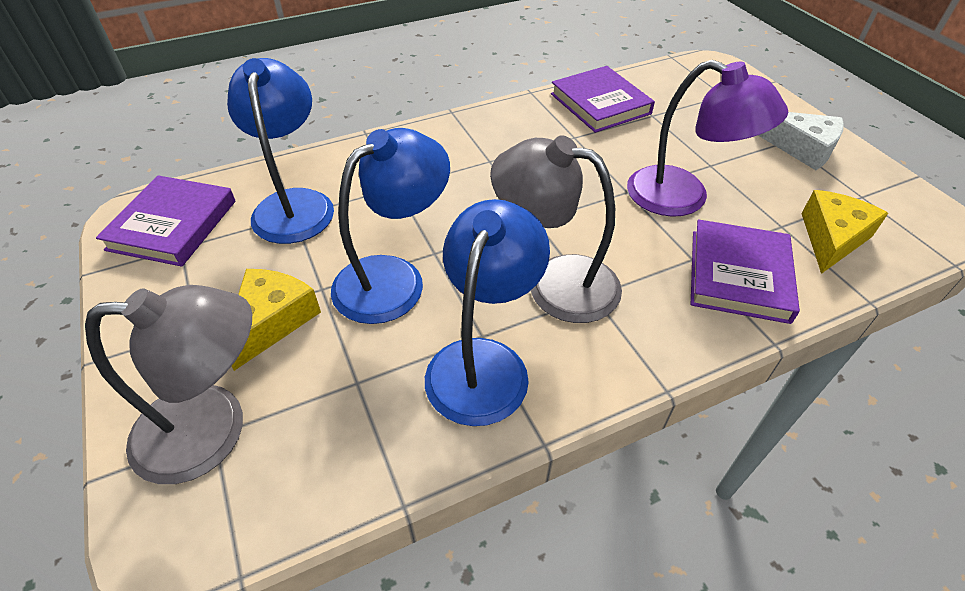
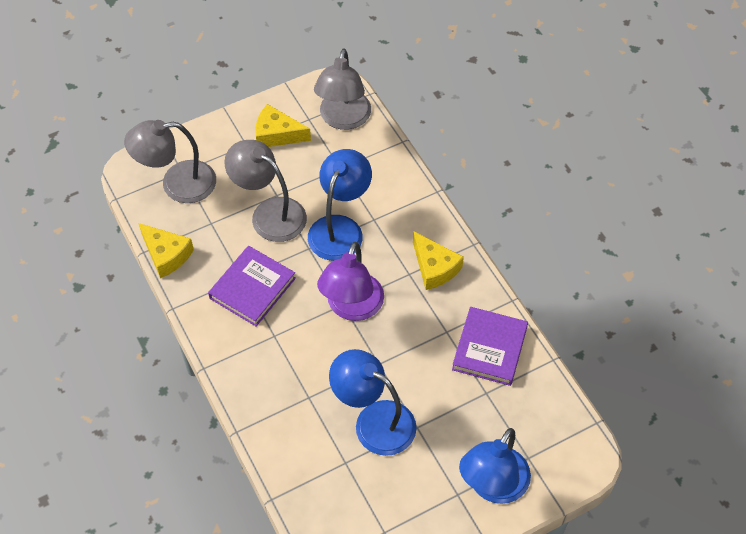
grey lamp: [85,285,252,484] [490,135,622,323] = 2 -> [124,120,216,203] [224,140,307,242] [314,49,371,130] = 3
purple book: [96,175,235,267] [551,66,655,133] [691,219,800,324] = 3 -> [208,246,296,327] [452,307,528,386] = 2
white cheese: [758,112,844,170] = 1 -> none = 0
yellow cheese: [232,269,321,371] [801,190,888,274] = 2 -> [139,223,194,278] [255,104,311,147] [413,231,464,290] = 3

